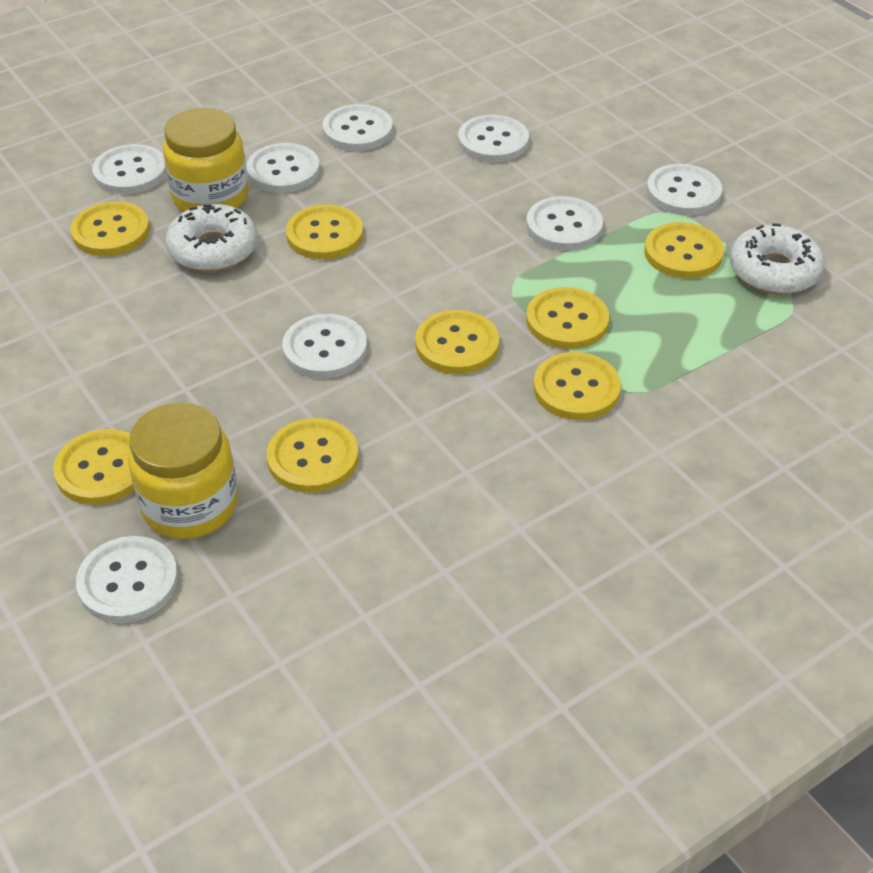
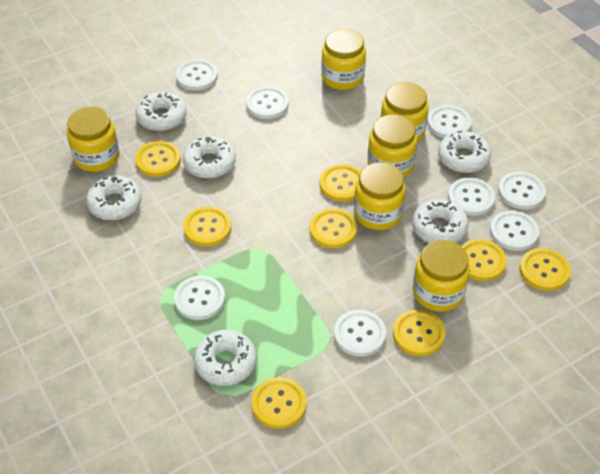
white donut: [165,204,258,272] [729,223,824,295] = 2 -> [86,176,142,220] [136,92,187,131] [183,136,236,178] [194,330,257,386] [412,199,469,243] [438,131,491,173] = 6
yellow jar: [128,402,238,539] [163,108,248,212] = 2 -> [67,107,119,172] [321,29,366,90] [354,162,406,230] [368,114,417,177] [381,82,429,142] [413,240,470,312] = 6

